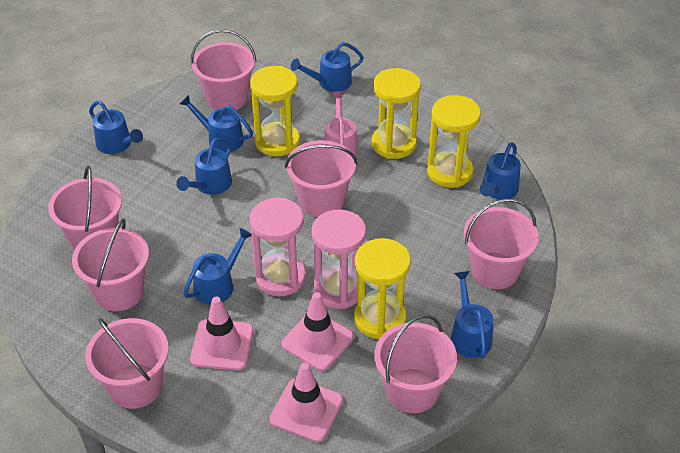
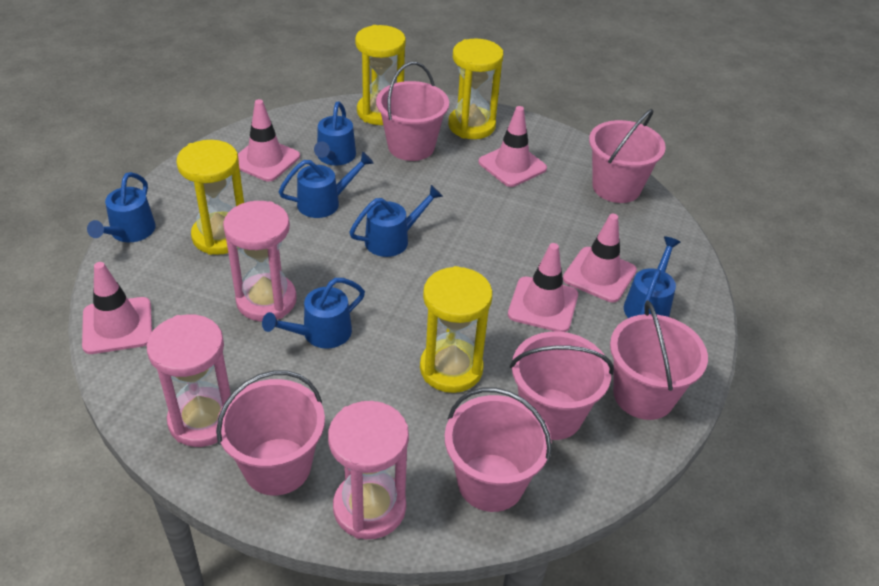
blue watering can: [89,101,143,154] [176,138,232,195] [180,95,253,153] [183,228,252,304] [291,42,364,92] [451,271,494,358] [480,142,521,199] = 7 -> [87,172,156,242] [262,278,365,349] [278,152,374,218] [314,102,356,166] [349,185,443,257] [624,236,681,318] = 6
pink bucket: [48,166,122,250] [72,218,149,311] [85,318,169,409] [191,29,256,110] [285,140,357,217] [374,314,457,413] [464,198,539,289] = 7 -> [216,370,325,496] [376,62,449,161] [445,387,552,512] [510,332,614,440] [589,109,666,203] [610,300,708,420] = 6
pink hourglass: [250,198,306,297] [312,209,366,309] = 2 -> [146,314,231,447] [223,201,297,321] [328,401,409,539] = 3
pink traffic cone: [190,297,254,370] [269,362,343,442] [281,292,354,371] = 3 -> [82,262,152,354] [238,99,300,182] [478,106,547,187] [508,243,578,332] [563,214,637,302] = 5
pink watering can: [324,91,358,157] = 1 -> none = 0

